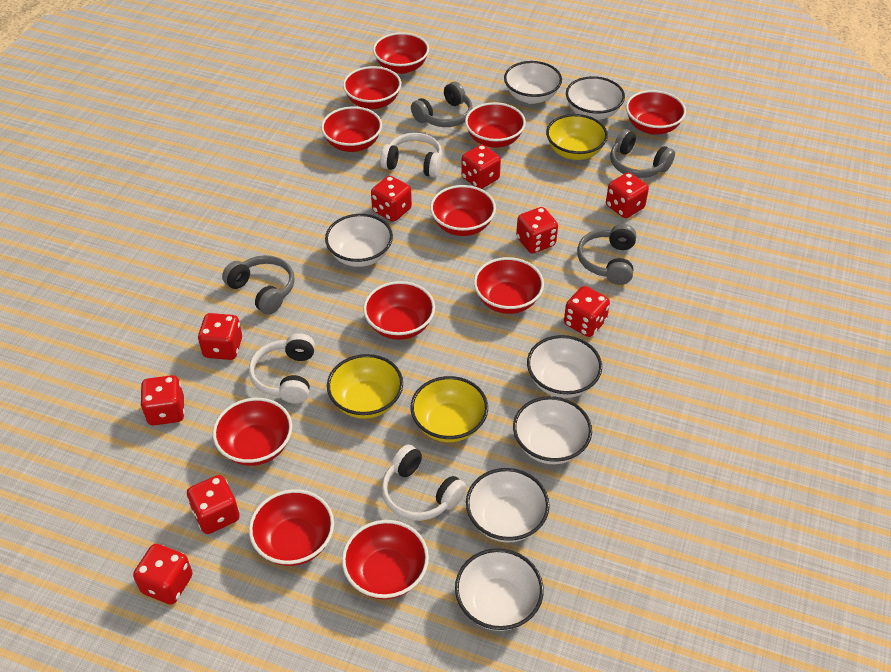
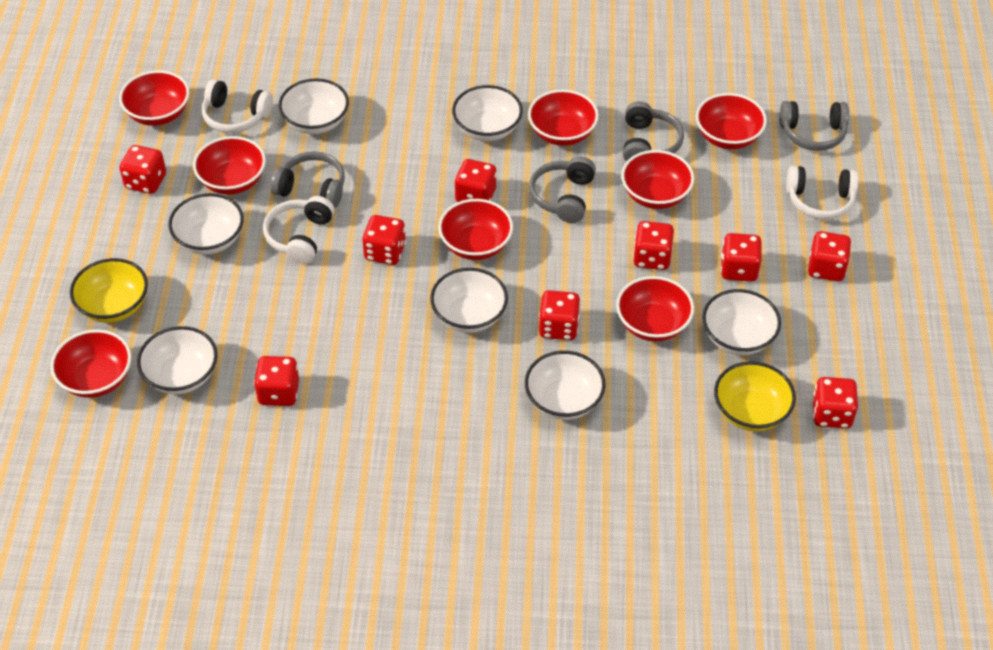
red bowl: [213,398,292,466] [249,489,334,566] [321,106,382,152] [342,520,429,599] [343,66,401,109] [363,281,435,340] [373,32,429,74] [430,185,496,236] [465,102,526,148] [474,257,544,314] [626,90,686,135] = 11 -> [50,329,131,398] [119,70,190,126] [193,136,266,195] [438,199,513,260] [528,90,599,146] [616,276,694,342] [621,150,694,209] [696,93,767,149] = 8
yellow bowl: [327,354,403,419] [411,376,488,442] [546,114,608,160] = 3 -> [70,258,148,323] [714,361,796,431] = 2

